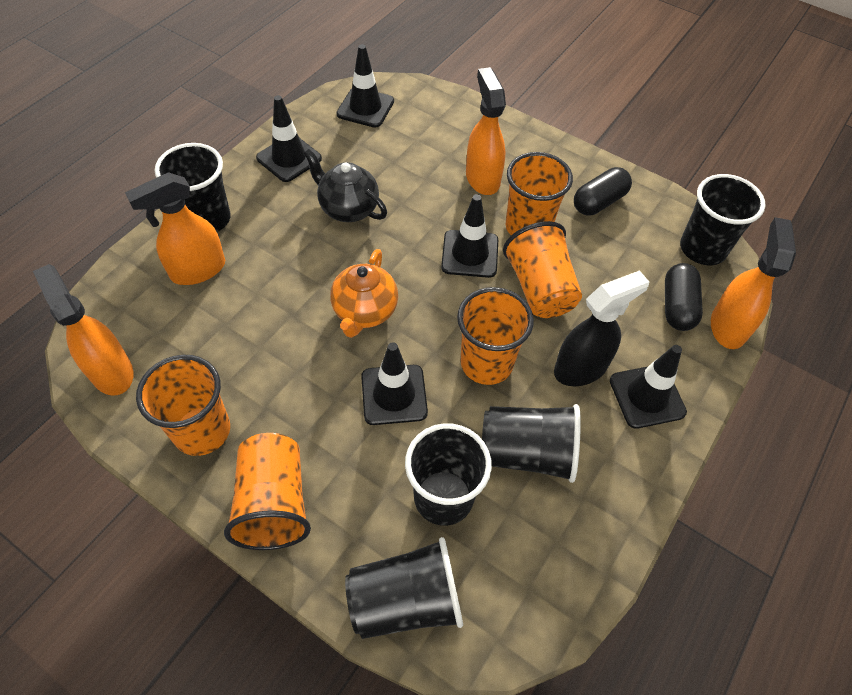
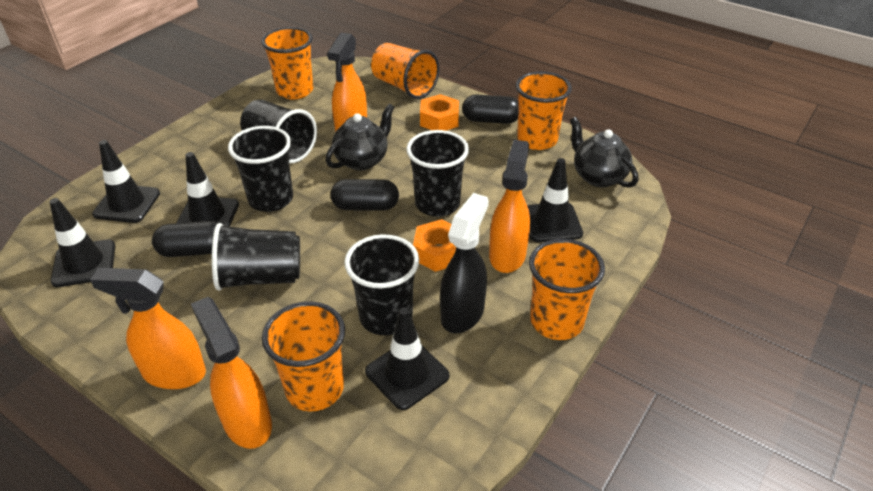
black capsule: [574,167,632,216] [665,263,703,331] = 2 -> [152,221,218,257] [331,179,399,211] [462,94,519,124] = 3
black teapot: [303,149,387,222] = 1 -> [325,104,394,171] [570,117,638,188] = 2
orange nut: none = 0 -> [413,219,456,272] [420,94,459,131] = 2
orange teapot: [330,249,398,338] = 1 -> none = 0

